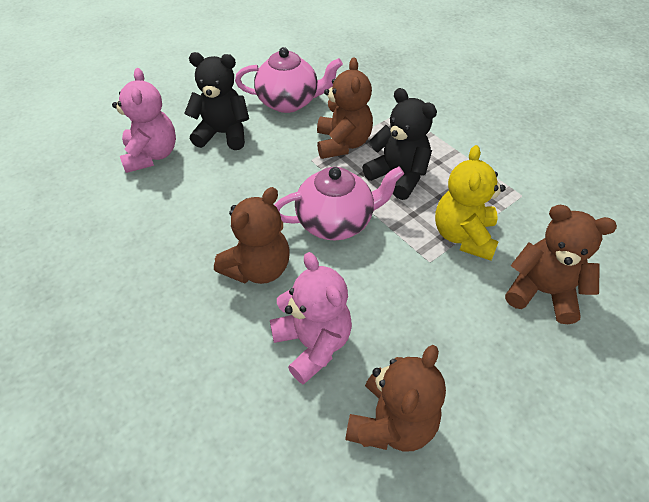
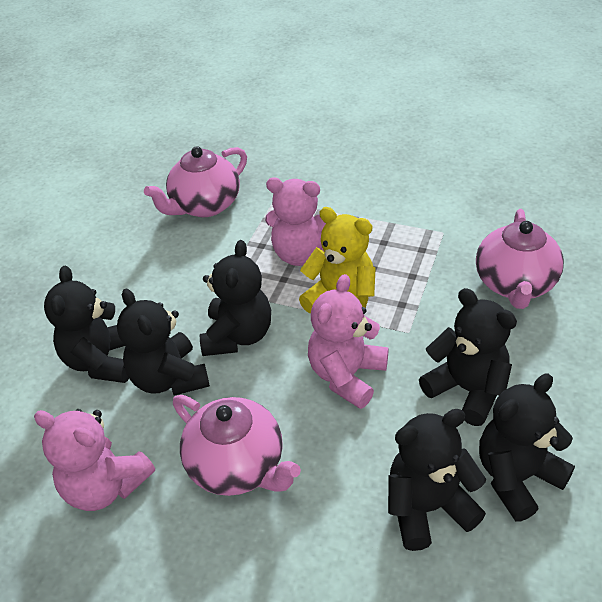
black teddy bear: [184,52,249,150] [362,88,437,200] = 2 -> [44,266,129,383] [117,289,210,396] [200,240,271,356] [388,409,486,551] [419,288,517,426] [479,374,575,522] = 6
brown teddy bear: [214,187,289,284] [317,57,373,159] [345,345,446,451] [505,205,617,324] = 4 -> none = 0
pink teapot: [235,47,343,113] [274,167,404,240] = 2 -> [144,146,247,217] [173,395,301,496] [476,209,564,309] = 3
pink teddy bear: [112,68,176,173] [270,252,352,385] = 2 -> [34,409,155,511] [265,178,326,266] [308,274,389,409] = 3

